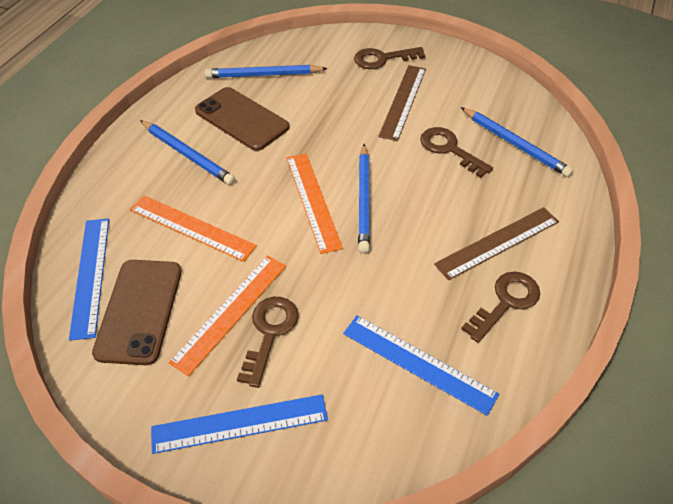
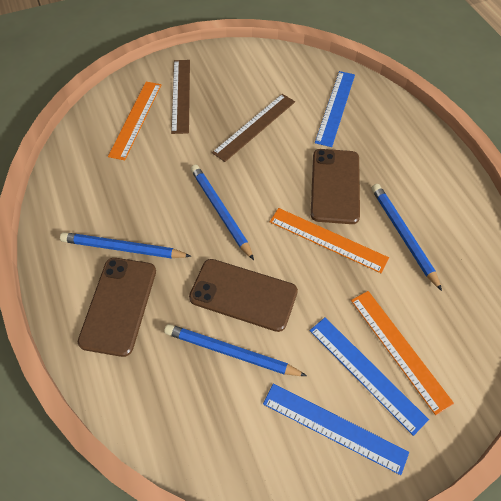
brown key: [237,297,299,388] [354,47,425,69] [420,127,493,178] [461,272,540,343] = 4 -> none = 0
brown phone: [92,260,182,365] [195,87,289,151] = 2 -> [78,258,156,357] [189,259,298,332] [311,149,360,224] = 3

